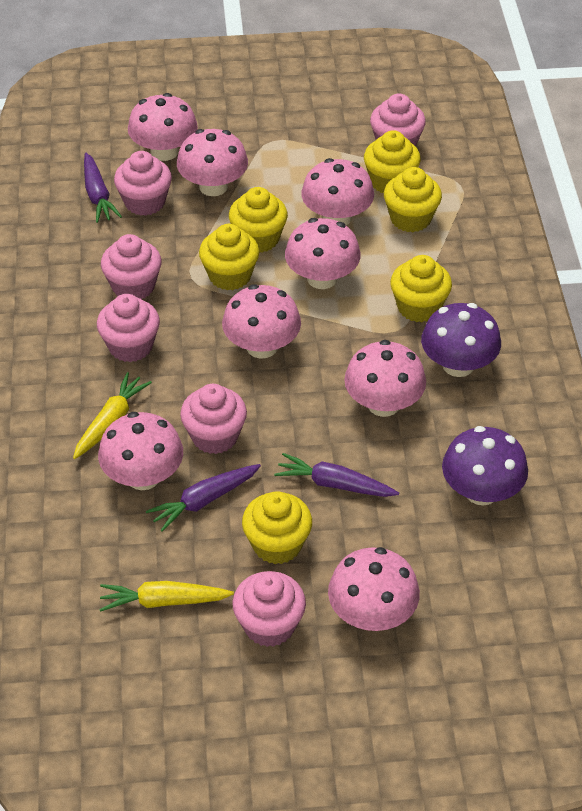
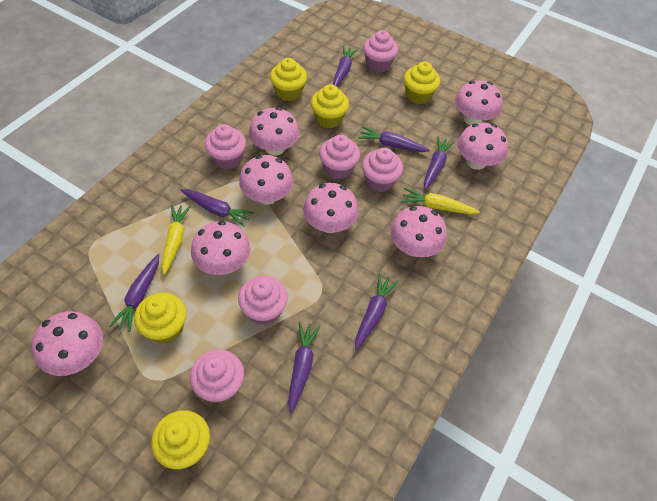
purple carrot: [84,153,122,223] [146,464,261,532] [274,453,399,497] = 3 -> [109,254,159,332] [180,189,254,227] [288,322,321,413] [333,46,358,87] [355,274,398,350] [358,126,430,152] [424,136,454,190] = 7
purple mushroom: [421,303,501,377] [442,426,528,505] = 2 -> none = 0
yellow cupcake: [199,224,259,290] [229,187,288,253] [242,491,312,564] [364,130,421,193] [384,167,442,232] [390,255,452,322] = 6 -> [134,293,186,344] [151,410,210,469] [270,58,307,101] [311,84,349,128] [404,61,440,104] = 5

